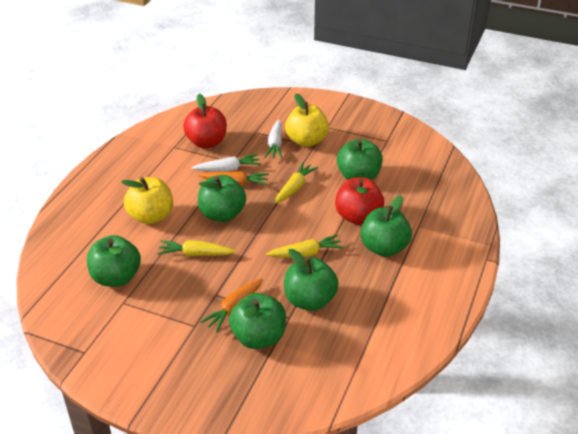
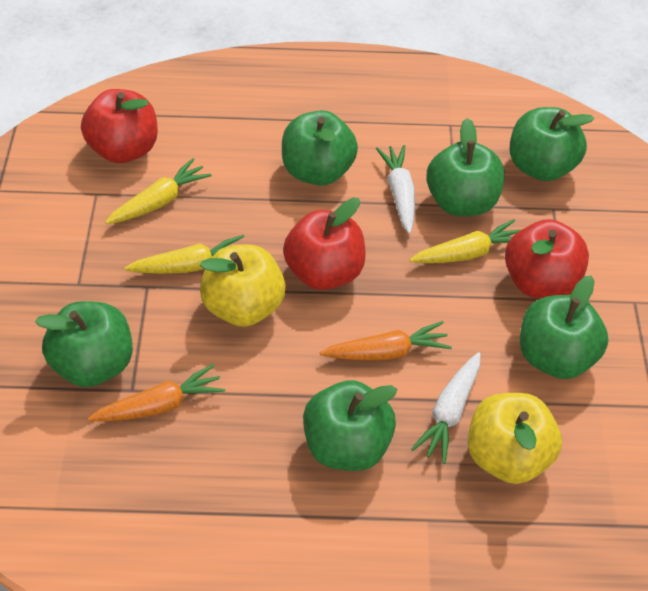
red apple: [183,94,227,148] [335,177,384,225] = 2 -> [81,89,158,163] [283,198,366,290] [505,219,589,299] = 3

